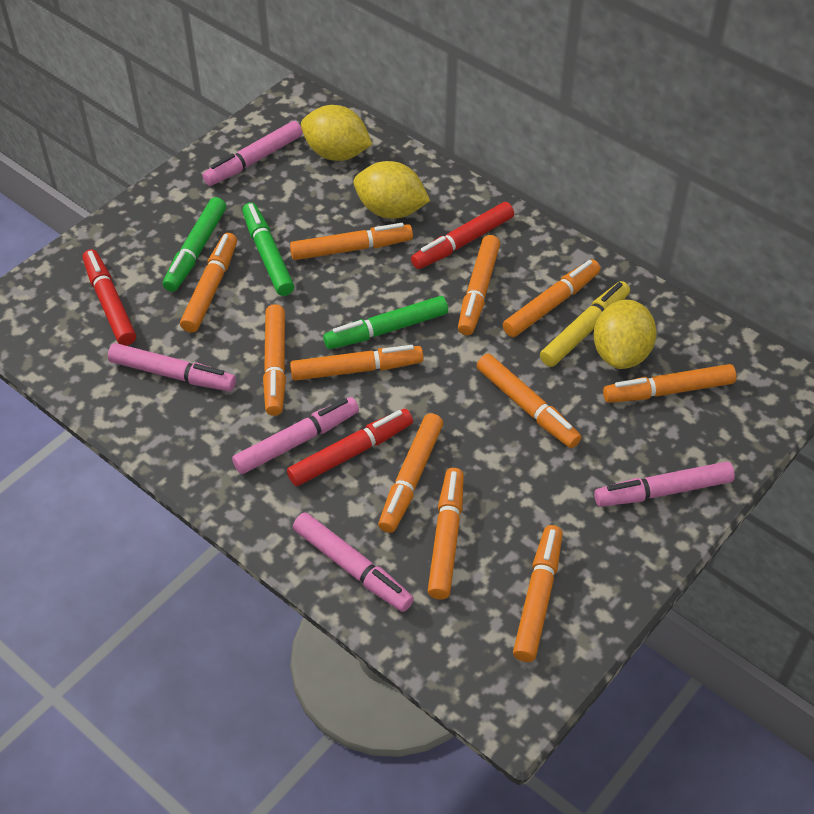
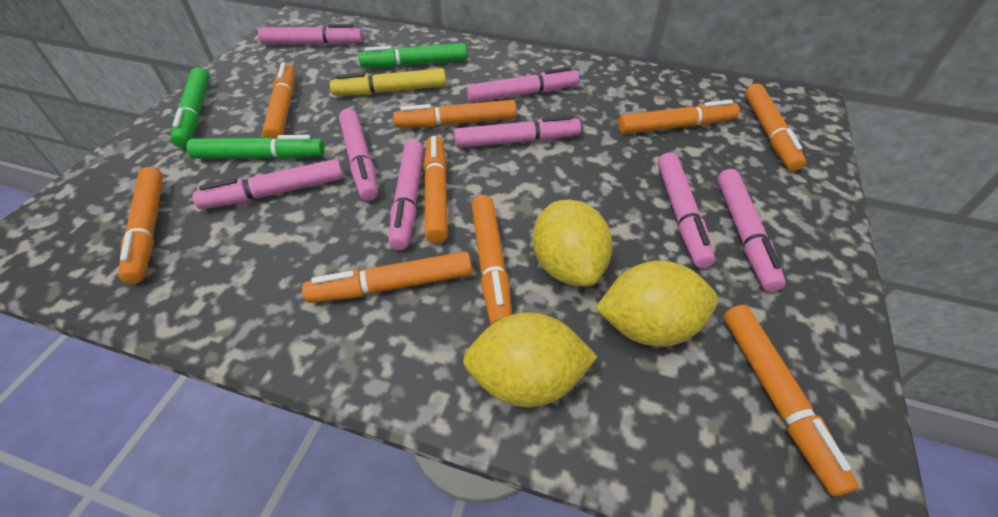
orange marker: [180,233,237,333] [263,304,286,416] [290,223,413,260] [290,345,424,381] [378,413,443,533] [428,468,464,599] [458,235,500,335] [477,354,582,448] [503,259,601,337] [513,525,563,662] [603,364,736,403] = 11 -> [118,167,163,284] [262,62,295,139] [302,251,472,303] [393,100,517,128] [424,136,448,243] [472,195,512,325] [618,100,740,134] [724,305,858,496] [745,83,806,171] = 9
pink marker: [108,343,236,391] [203,121,303,186] [232,397,359,474] [293,512,414,612] [594,462,735,507] = 5 -> [192,159,344,209] [258,24,363,45] [339,108,378,201] [389,140,424,250] [454,115,581,148] [466,67,579,103] [658,153,715,268] [717,169,786,292] = 8
red marker: [83,249,136,346] [287,409,413,486] [411,202,514,269] = 3 -> none = 0

